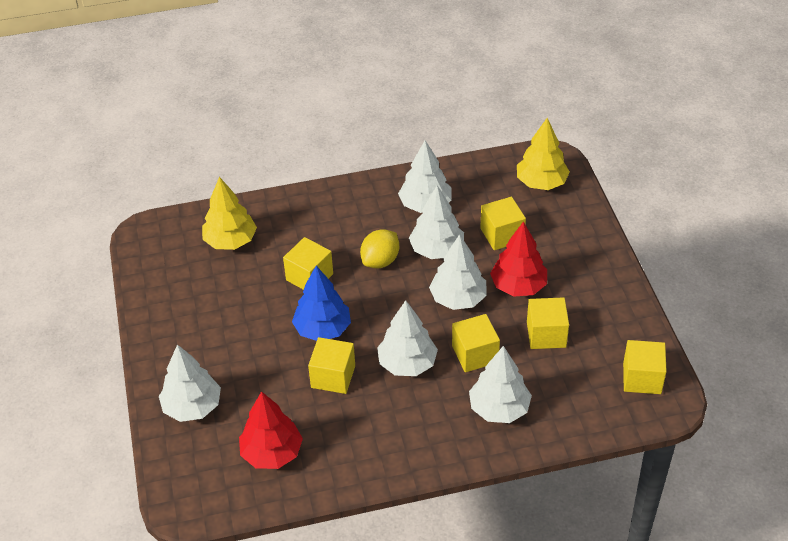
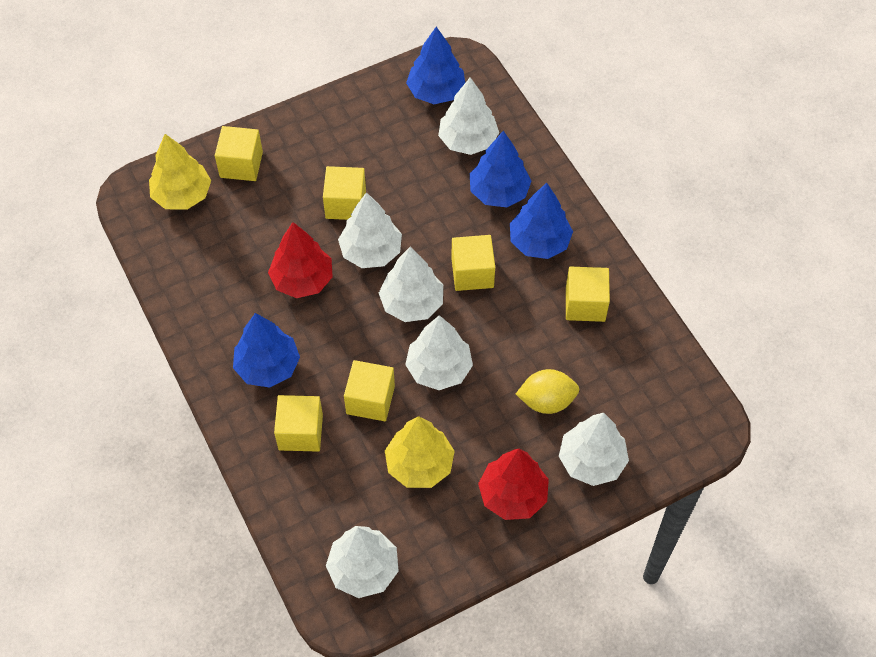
blue tree: [292,266,351,341] = 1 -> [233,313,300,388] [406,27,465,104] [470,131,531,207] [510,183,573,259] = 4

